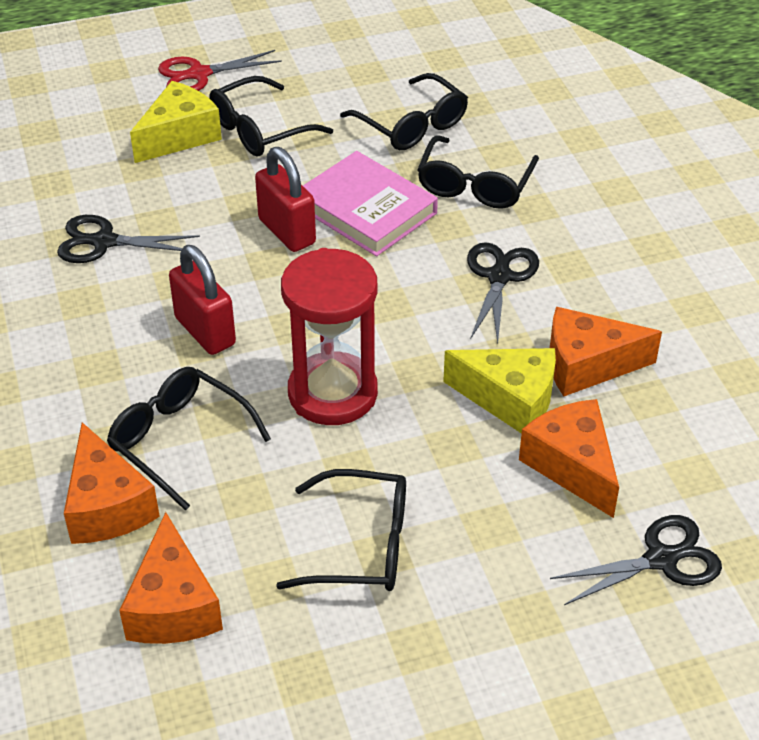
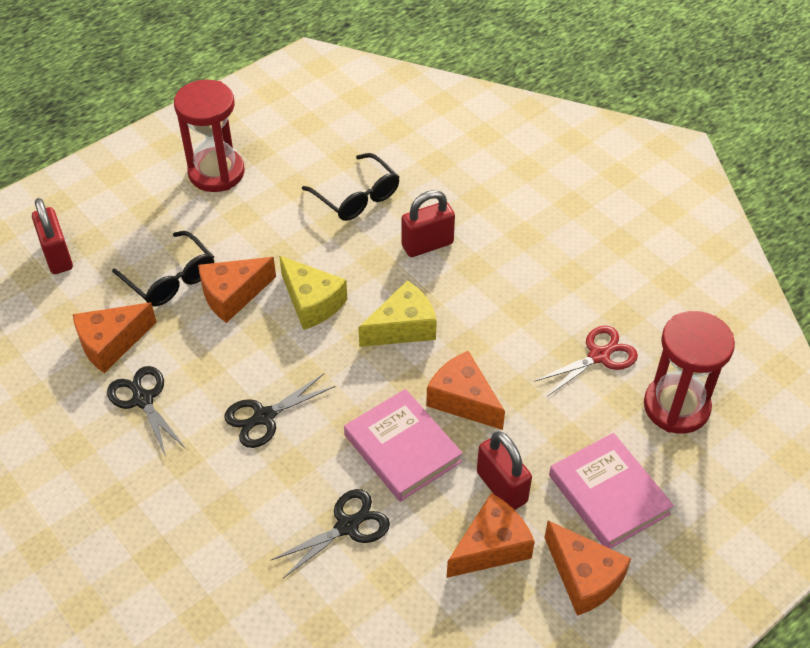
black glasses: [107,367,271,511] [209,76,333,157] [276,469,406,591] [340,73,468,150] [417,135,539,209] = 5 -> [112,231,214,306] [302,153,400,221] = 2
orange cheese: [64,422,160,544] [119,512,223,644] [519,399,619,518] [550,307,662,396] = 4 -> [73,303,156,373] [198,257,276,323] [426,351,505,430] [447,493,535,578] [544,521,631,616] = 5
pink book: [303,151,438,256] = 1 -> [344,389,463,502] [549,433,674,549] = 2
red hourglass: [281,248,378,425] = 1 -> [174,80,245,192] [644,311,735,434] = 2
red padlock: [169,245,236,355] [255,147,316,252] = 2 -> [32,198,73,274] [402,190,455,257] [477,431,532,510] = 3

